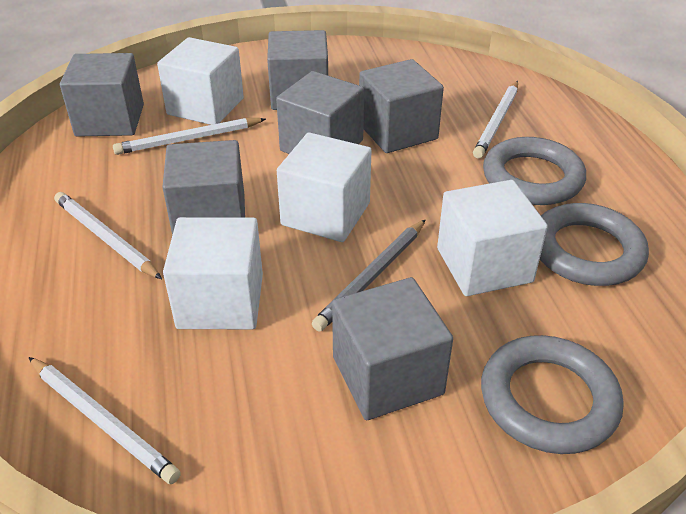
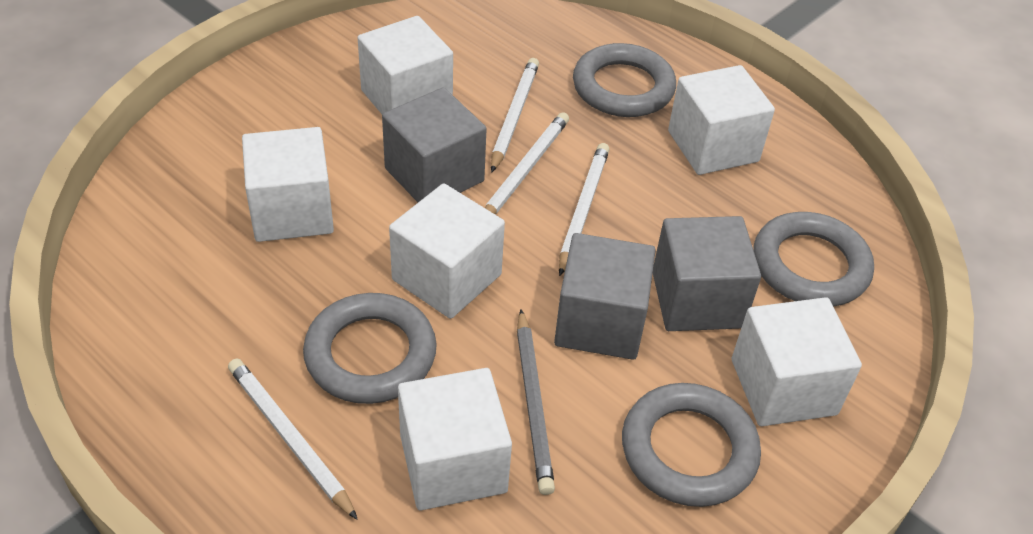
grey cube: [60,53,144,137] [162,140,245,235] [267,30,328,110] [276,71,364,154] [332,277,453,420] [359,59,444,153] = 6 -> [382,87,487,202] [554,233,656,360] [653,216,761,331] = 3
grey ring: [481,335,624,454] [483,137,586,205] [540,203,649,286] = 3 -> [303,293,437,404] [573,43,676,117] [622,383,761,507] [754,212,874,307] = 4
white cube: [157,37,244,125] [163,217,263,329] [277,132,372,242] [437,180,548,296] = 4 -> [242,127,334,242] [358,16,453,114] [389,183,505,319] [398,368,512,510] [668,65,775,175] [732,297,862,426] = 6

